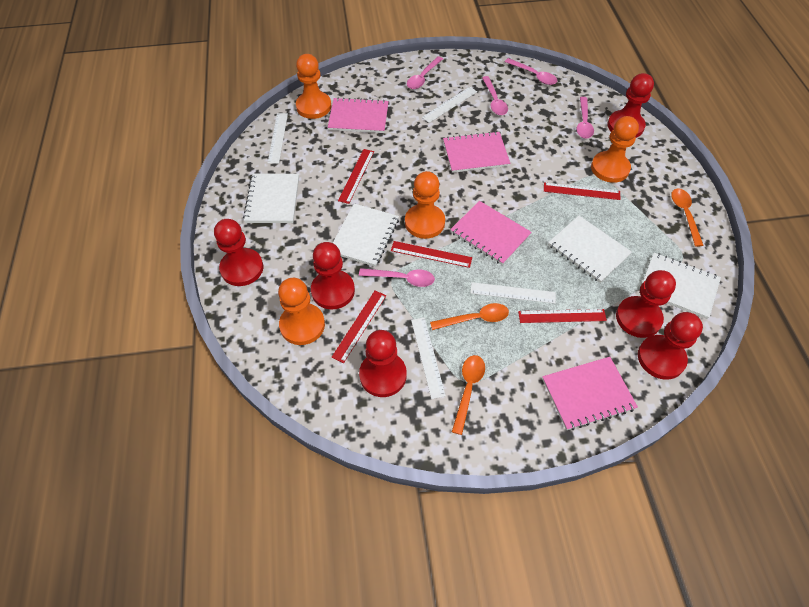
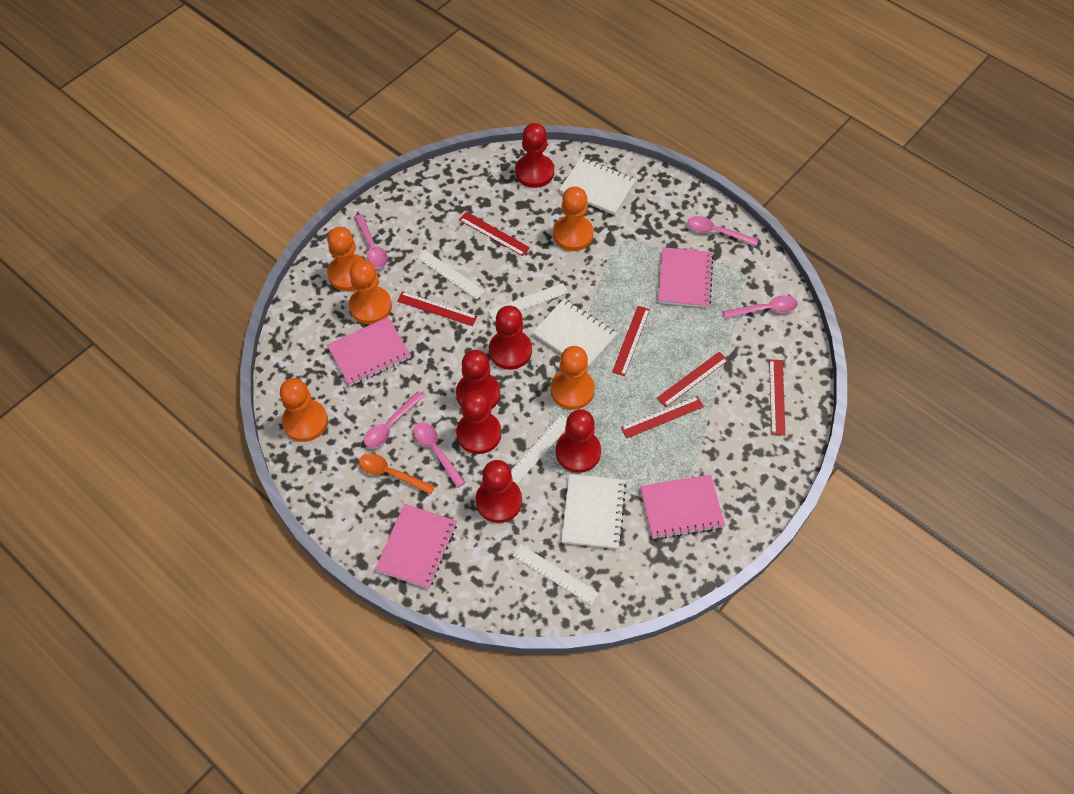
orange pawn: [278,278,325,345] [296,54,331,119] [405,171,445,239] [591,116,639,183] = 4 -> [280,378,328,442] [327,227,365,291] [349,260,392,324] [550,346,595,410] [553,186,594,251] = 5
orange spoon: [430,303,509,330] [452,355,485,435] [671,188,704,247] = 3 -> [359,453,435,495] = 1
red ruler: [332,291,386,363] [338,149,374,204] [391,241,472,268] [518,309,607,323] [544,183,621,200] = 5 -> [397,291,477,326] [459,212,530,256] [612,306,650,376] [621,396,704,438] [657,352,728,407] [769,359,785,435] = 6
white notebook: [243,174,299,223] [333,203,399,267] [548,216,632,283] [639,253,721,319] = 4 -> [532,299,617,367] [559,157,636,215] [561,474,626,549] = 3

